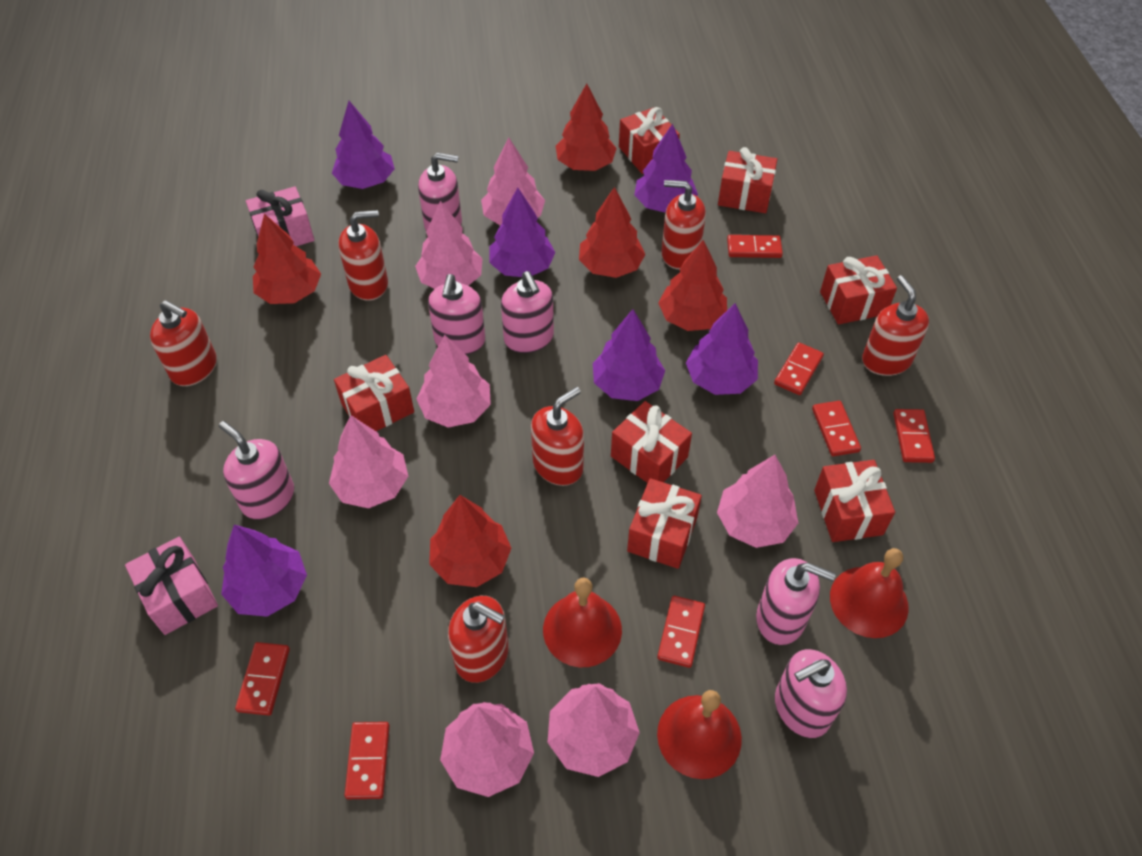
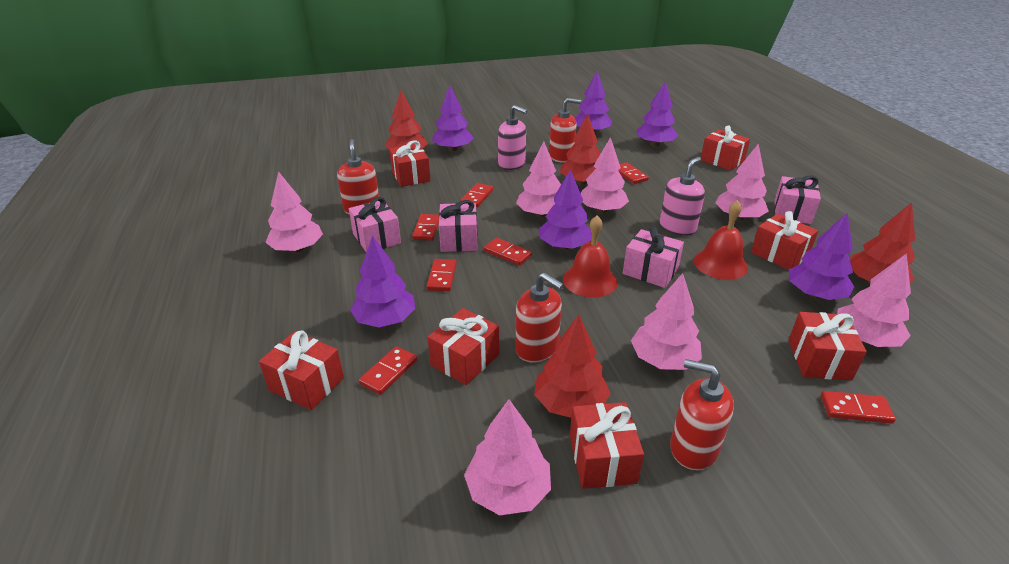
pink gift: [125,537,218,635] [246,186,314,246] = 2 -> [349,197,401,252] [439,200,478,252] [623,226,684,288] [774,176,821,224] = 4
pink soap dispenser: [219,421,294,520] [418,152,462,231] [428,274,485,355] [501,271,554,353] [756,558,836,645] [775,649,847,738] = 6 -> [498,105,528,170] [660,157,705,236] = 2
red bell: [543,578,622,667] [657,690,742,779] [830,548,909,638] = 3 -> [563,216,618,298] [694,200,748,280] = 2
red soap dispenser: [150,300,217,386] [338,210,388,301] [448,596,509,683] [531,387,584,486] [661,180,706,269] [862,275,929,376] = 6 -> [337,139,379,215] [515,272,564,362] [549,98,581,163] [670,359,734,470] = 4
red tree: [253,214,321,304] [429,495,511,587] [556,84,617,171] [579,187,645,278] [658,240,727,331] = 5 -> [385,90,428,149] [534,315,611,418] [559,114,601,185] [850,202,915,284] = 4

